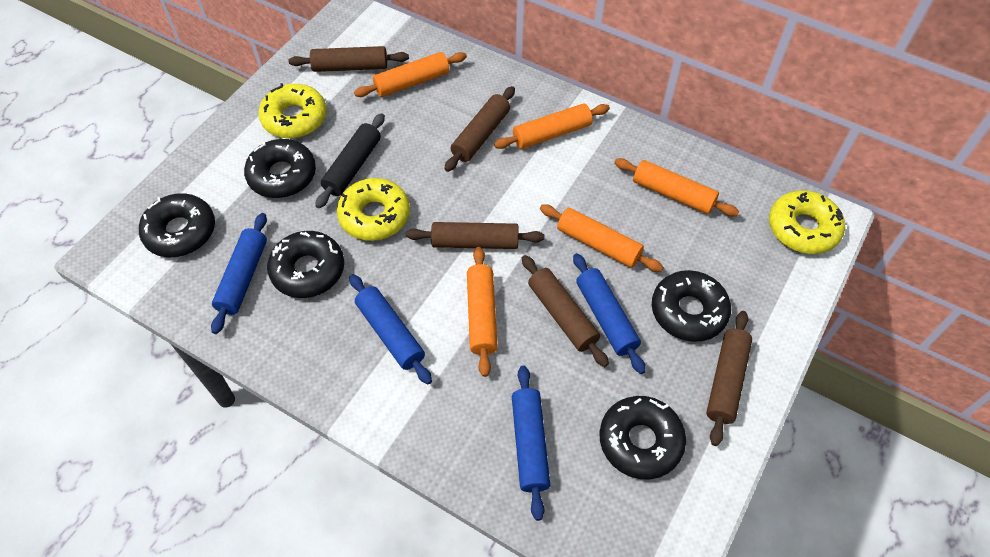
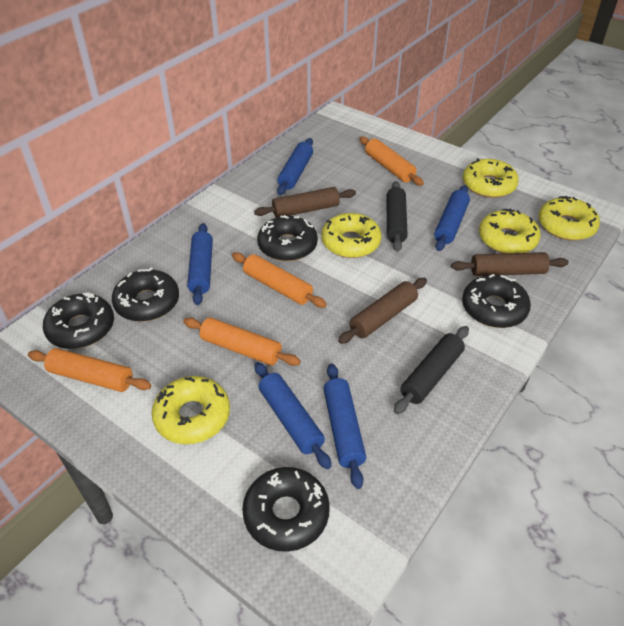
black rolling pin: [315,113,385,208] = 1 -> [387,181,408,252] [394,326,469,414] = 2
blue rolling pin: [211,213,267,334] [349,274,432,384] [512,366,550,521] [573,253,646,374] = 4 -> [187,223,213,305] [255,362,331,469] [277,138,313,195] [323,363,366,489] [434,185,470,251] = 5
brown rolling pin: [288,46,409,72] [406,222,545,249] [444,86,515,172] [522,255,609,367] [706,311,752,446] = 5 -> [254,187,356,217] [338,278,427,344] [451,252,569,276] = 3
orange rolling pin: [354,52,467,97] [467,247,498,377] [494,103,610,149] [540,204,663,272] [614,158,739,216] = 5 -> [28,348,151,392] [183,317,301,366] [232,252,327,308] [359,136,424,186] = 4
yellow donut: [258,83,327,138] [337,178,410,241] [769,190,845,254] = 3 -> [152,376,230,444] [321,213,382,258] [463,158,519,198] [479,208,541,254] [538,196,600,241] = 5

